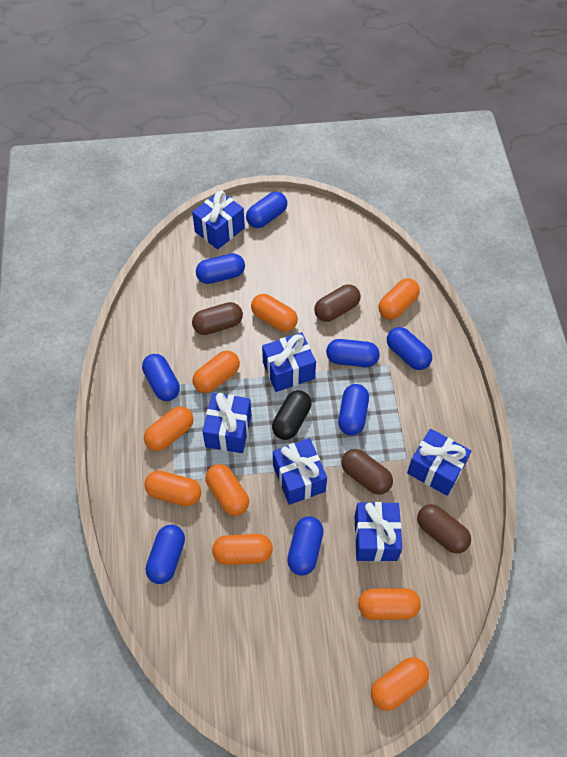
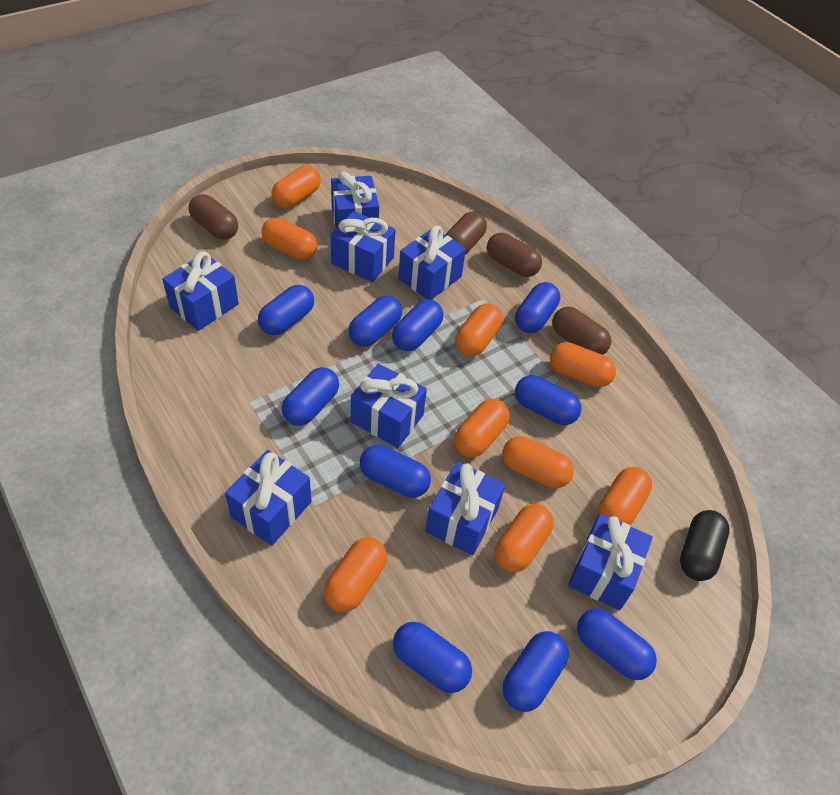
blue capsule: [142,354,180,401] [146,525,185,584] [196,253,245,284] [246,192,287,228] [287,516,323,576] [326,339,380,367] [338,384,369,436] [387,327,432,370] = 8 -> [258,285,314,335] [282,367,339,426] [348,296,402,347] [360,445,431,498] [392,299,444,351] [393,622,472,693] [502,631,569,712] [515,282,560,333] [515,375,581,425] [577,608,657,680] = 10
blue gift: [192,191,245,249] [202,393,251,453] [262,332,316,392] [273,438,327,505] [355,502,402,562] [407,429,471,496] = 6 -> [162,252,239,331] [225,450,312,546] [331,172,379,228] [331,211,396,282] [351,363,427,448] [398,226,466,300] [425,461,505,555] [568,513,653,610] = 8

